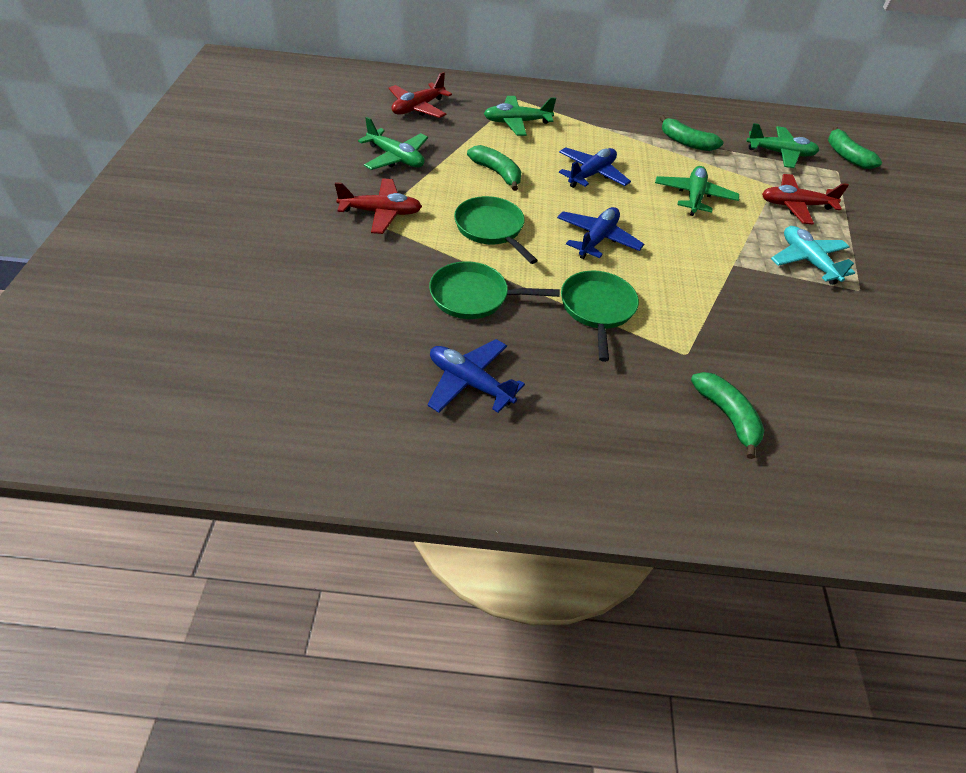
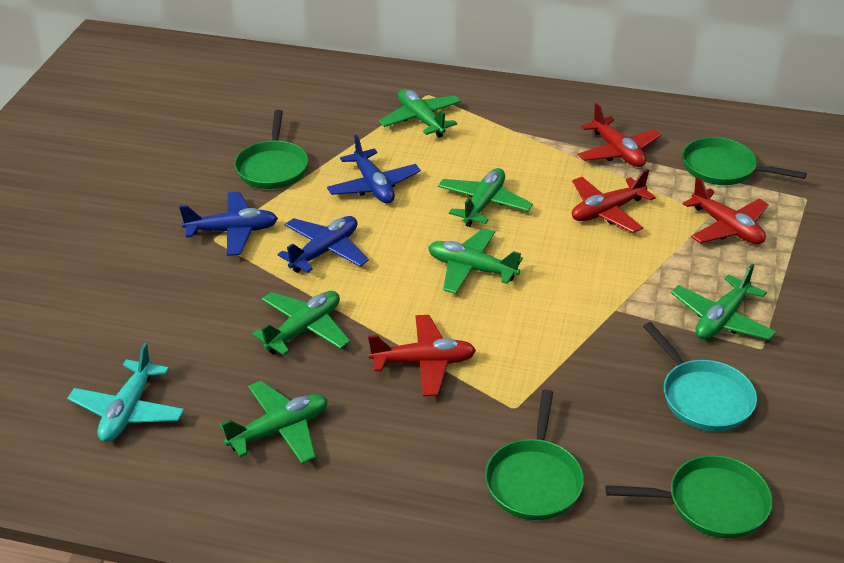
green banana: [467,145,521,191] [660,115,724,151] [691,372,765,459] [828,126,882,169] = 4 -> none = 0
green pan: [429,261,560,319] [454,196,538,264] [561,271,639,362] = 3 -> [234,110,308,189] [485,389,584,520] [606,455,773,538] [682,137,807,185] = 4
green plane: [358,117,428,170] [484,96,556,136] [655,166,739,216] [746,123,819,168] = 4 -> [219,381,328,464] [252,291,350,355] [379,89,461,138] [428,228,523,294] [438,168,533,227] [671,264,776,340] = 6
red plane: [335,178,422,234] [389,72,452,118] [762,174,849,224] = 3 -> [368,315,476,396] [572,169,656,233] [578,103,661,167] [683,177,769,244] = 4
turquoise pan: none = 0 -> [643,322,757,431] = 1

